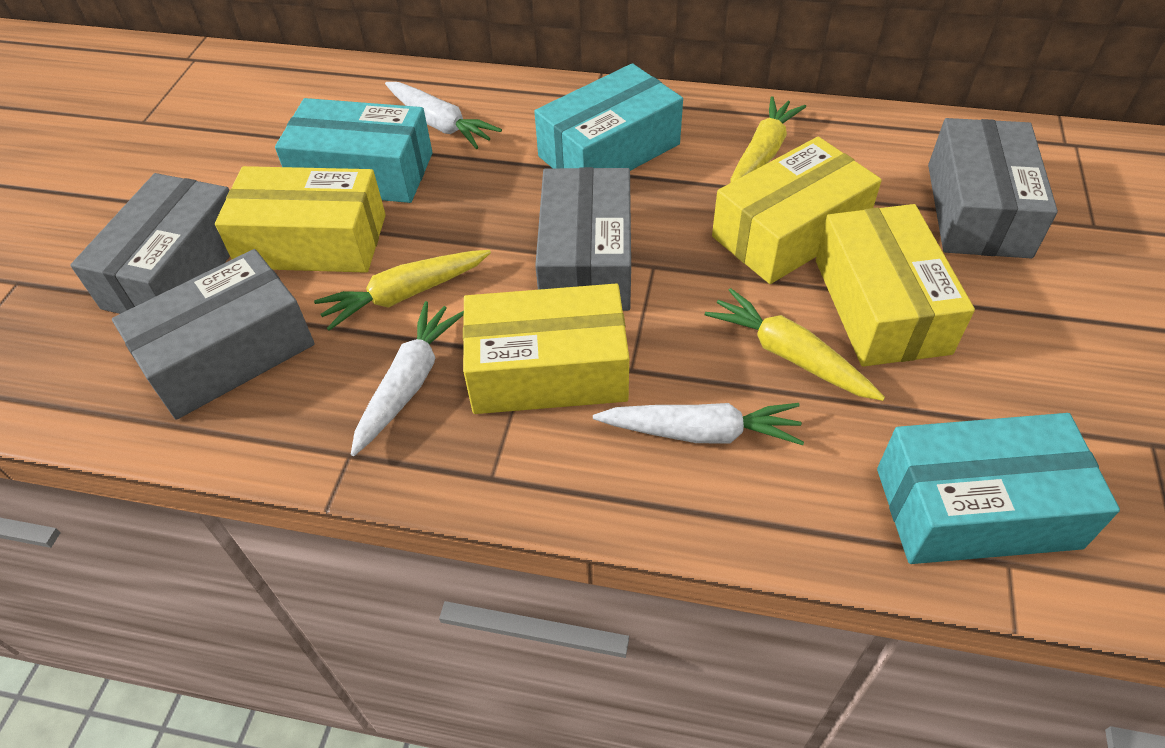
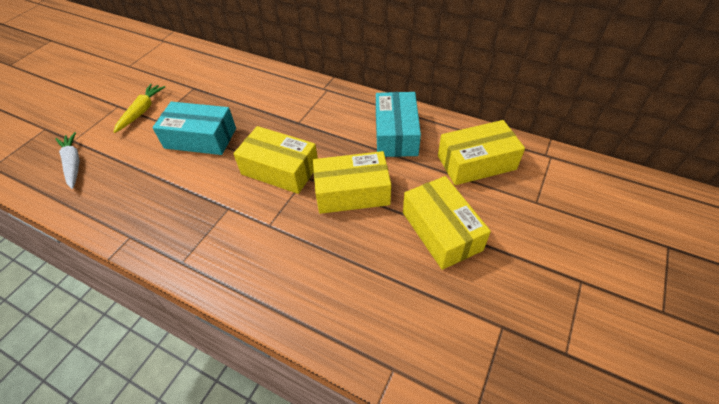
grey box: [70,173,230,314] [112,249,315,420] [535,167,631,311] [928,118,1058,258] = 4 -> none = 0
turquoise box: [275,98,433,203] [534,63,683,171] [877,413,1120,564] = 3 -> [152,102,236,155] [376,92,421,157] = 2
white carrot: [351,301,464,456] [385,82,502,149] [593,403,804,445] = 3 -> [55,132,80,189] = 1
yellow carrot: [314,250,491,331] [705,288,885,401] [730,96,806,183] = 3 -> [114,84,165,133] = 1

